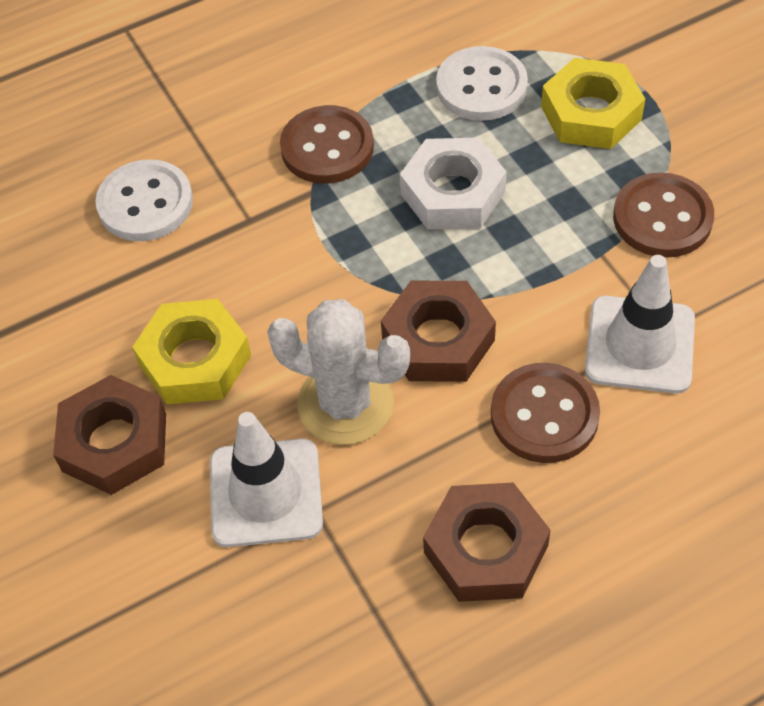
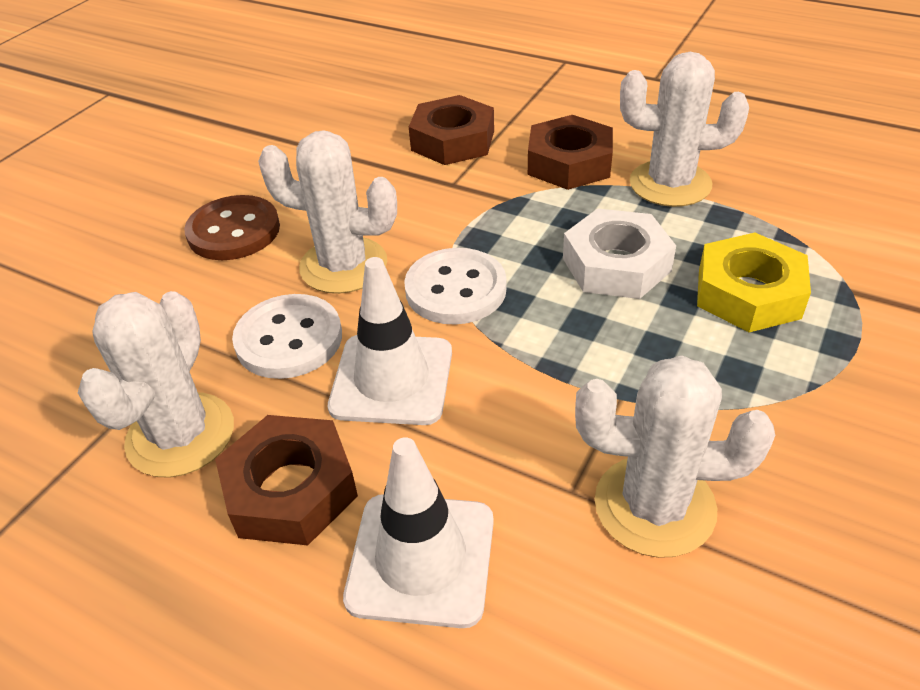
brown button: [280,105,374,184] [491,363,600,463] [613,173,714,258] = 3 -> [184,195,280,260] = 1
white cactus: [267,299,410,445] = 1 -> [78,291,234,478] [258,130,397,294] [575,355,775,558] [620,52,749,207] = 4
yellow nut: [132,299,251,404] [541,58,645,149] = 2 -> [697,233,811,332] = 1

